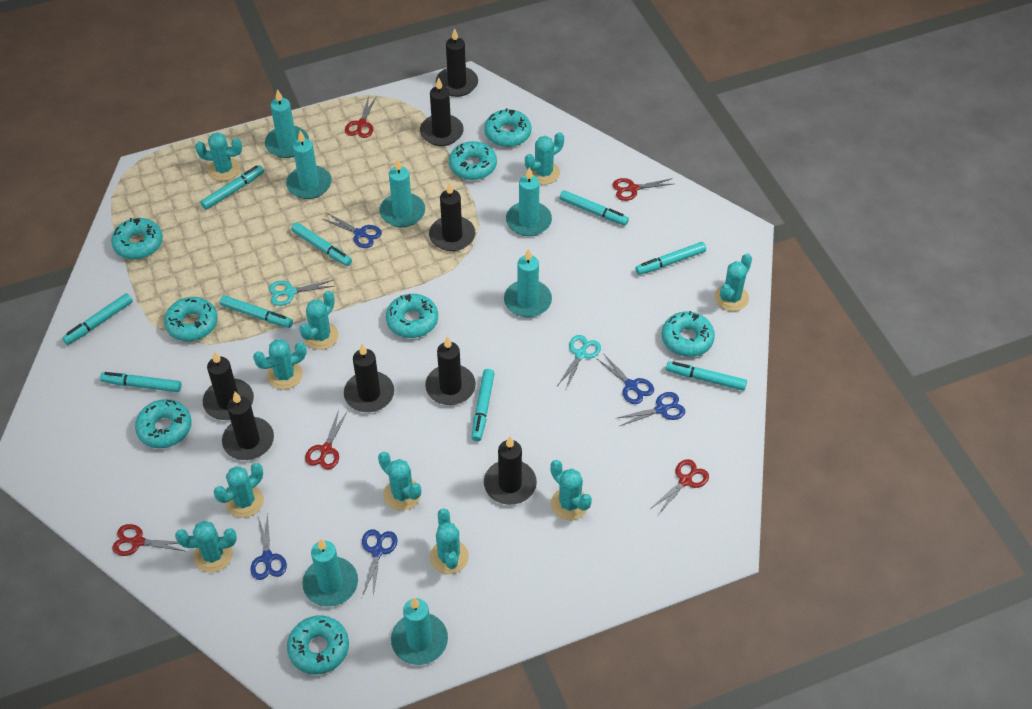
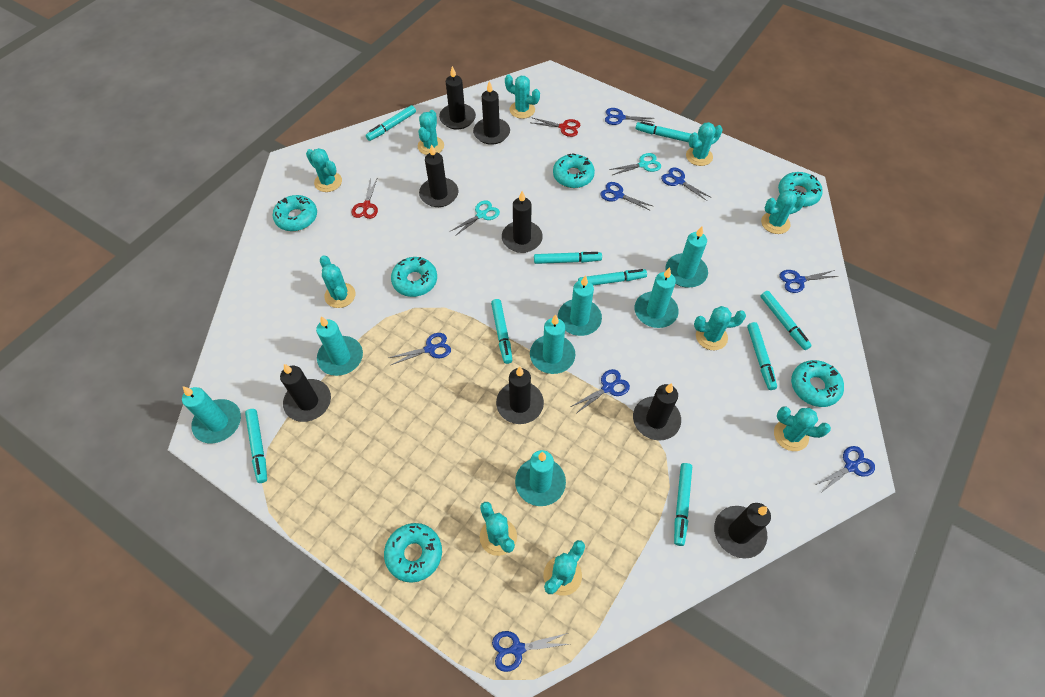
blue scissors: [250,513,287,580] [323,213,382,248] [362,529,398,595] [597,353,654,404] [618,392,685,426] = 5 -> [388,333,451,365] [492,631,568,672] [571,369,630,413] [600,182,652,211] [605,108,655,125] [661,167,710,201] [780,270,837,293] [815,446,875,493] = 8
red scissors: [112,524,184,556] [305,410,348,470] [345,96,377,138] [613,178,673,201] [650,459,709,515] = 5 -> [351,179,378,219] [532,118,580,137] = 2
turquoise donut: [111,218,163,259] [135,399,192,448] [164,297,218,341] [287,616,349,674] [386,294,438,338] [449,141,497,180] [484,108,531,147] [662,311,715,357] = 8 -> [272,195,317,231] [384,523,442,583] [391,257,437,297] [553,153,595,188] [778,172,823,207] [791,360,844,407] = 6

